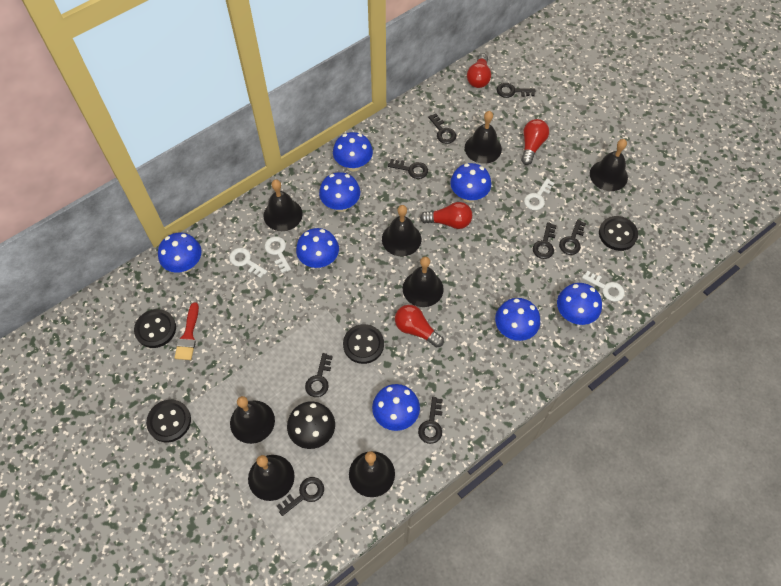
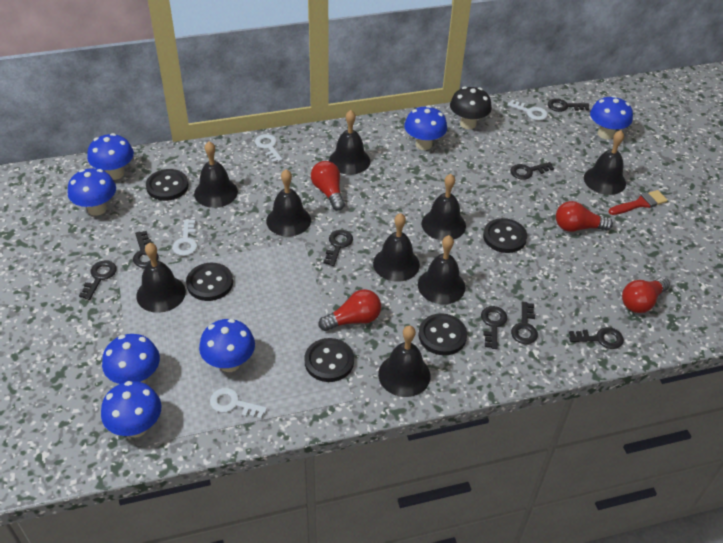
black bell: [230,396,275,444] [248,455,295,501] [264,180,303,231] [349,451,395,497] [382,205,421,256] [403,256,444,307] [465,111,502,164] [590,139,628,191] = 8 -> [136,242,186,313] [194,141,238,208] [266,169,311,237] [329,110,370,175] [373,213,420,282] [378,325,430,397] [418,235,465,304] [422,174,466,241] [584,130,626,195] = 9
black button: [134,309,176,348] [146,399,191,442] [343,324,384,364] [599,216,638,251] = 4 -> [146,169,189,201] [186,263,233,301] [304,338,354,382] [419,313,467,355] [483,218,527,253] = 5
blue mushroom: [158,233,202,273] [296,228,339,268] [319,172,360,212] [333,132,373,171] [372,384,420,431] [450,163,491,203] [495,298,540,341] [557,283,602,325] = 8 -> [68,168,116,216] [87,133,134,180] [101,381,161,438] [102,334,160,384] [199,319,255,372] [404,106,447,150] [590,96,633,139] = 7

